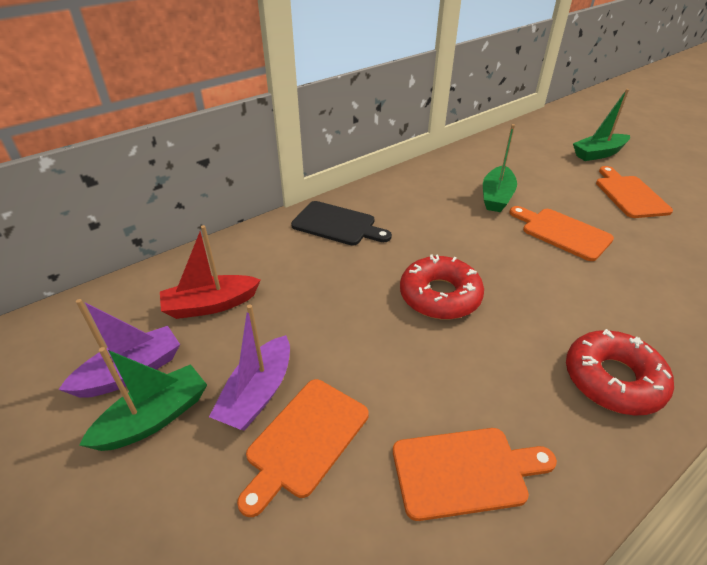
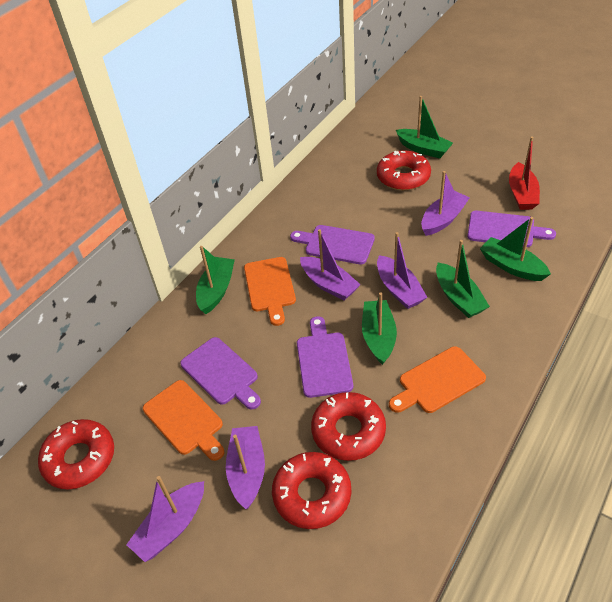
black cutting board: [291,201,392,246] = 1 -> none = 0
green boat: [79,347,207,451] [483,124,517,212] [573,89,630,161] = 3 -> [196,246,235,314] [362,293,397,365] [396,96,453,158] [436,240,490,318] [480,217,551,281] = 5
orange cutting board: [237,379,369,517] [393,428,557,521] [509,206,614,261] [596,166,673,218] = 4 -> [143,380,224,461] [244,257,296,326] [389,346,486,413] = 3
purple boat: [58,299,180,398] [209,304,290,431] = 2 -> [126,476,204,562] [226,426,265,509] [300,229,361,300] [377,232,428,309] [421,171,470,236] = 5
purple cutting board: none = 0 -> [180,337,261,410] [290,225,375,264] [297,316,353,398] [467,211,556,247] = 4
red donut: [400,254,484,320] [566,329,674,416] = 2 -> [38,419,114,489] [272,452,351,529] [311,392,386,461] [377,150,431,190] = 4

